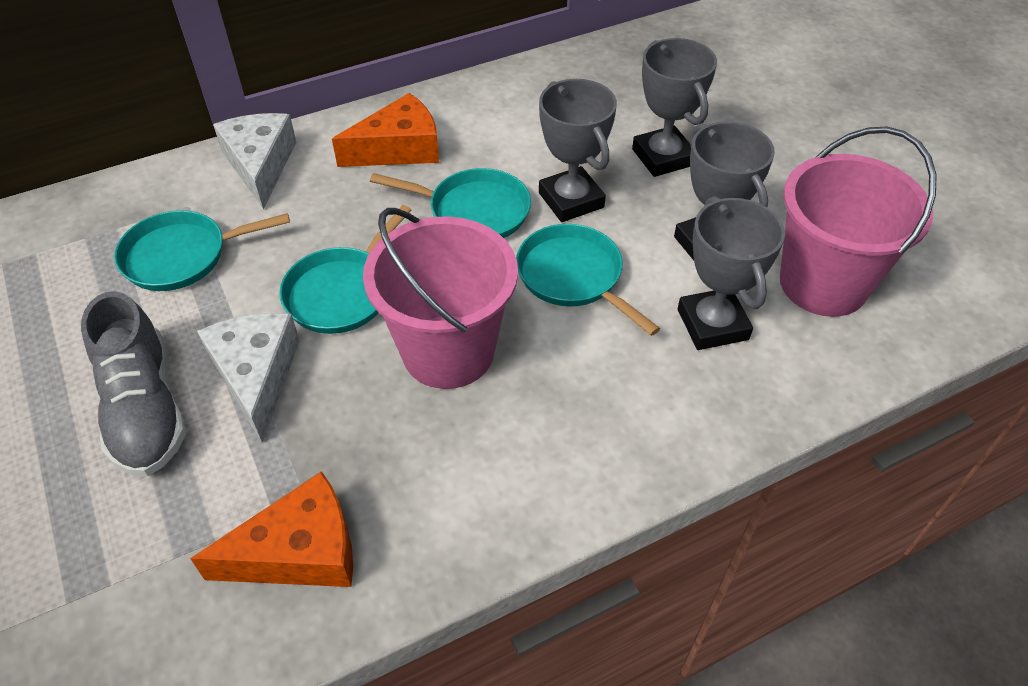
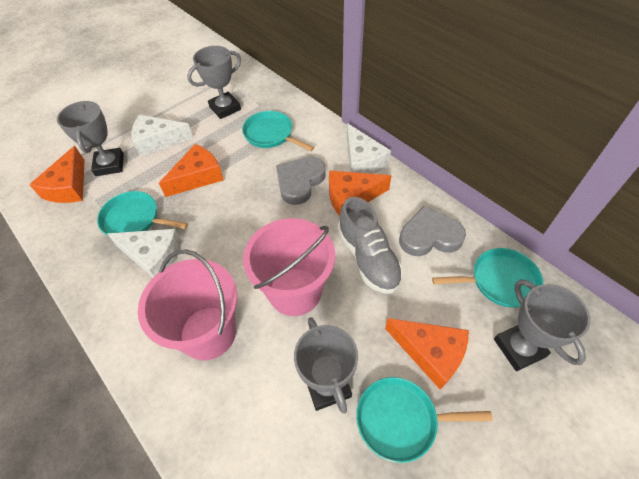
grey heart: none = 0 -> [276,157,325,205] [399,206,466,256] = 2
orange cheese: [190,471,353,587] [332,93,439,167] = 2 -> [29,146,85,203] [159,144,224,197] [329,171,392,216] [385,318,469,389] = 4
white cheese: [197,313,300,443] [213,113,297,209] = 2 -> [107,229,182,277] [131,115,193,156] [347,123,391,174] = 3

